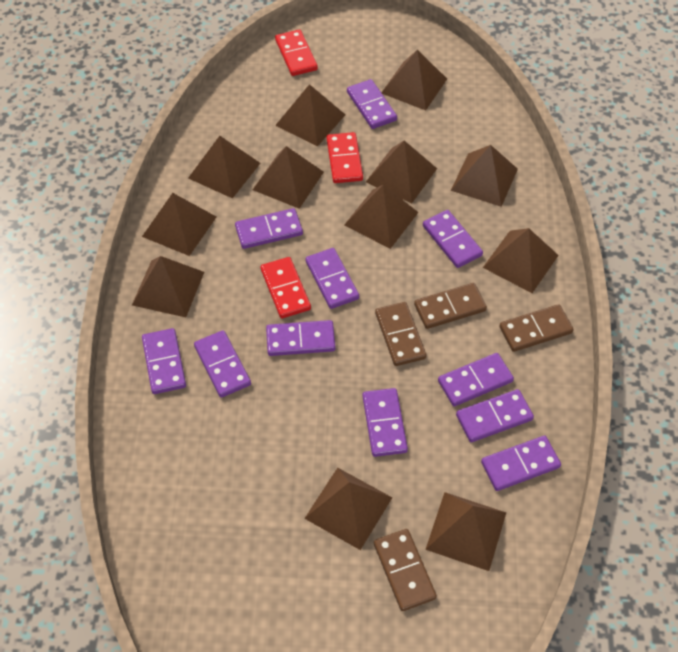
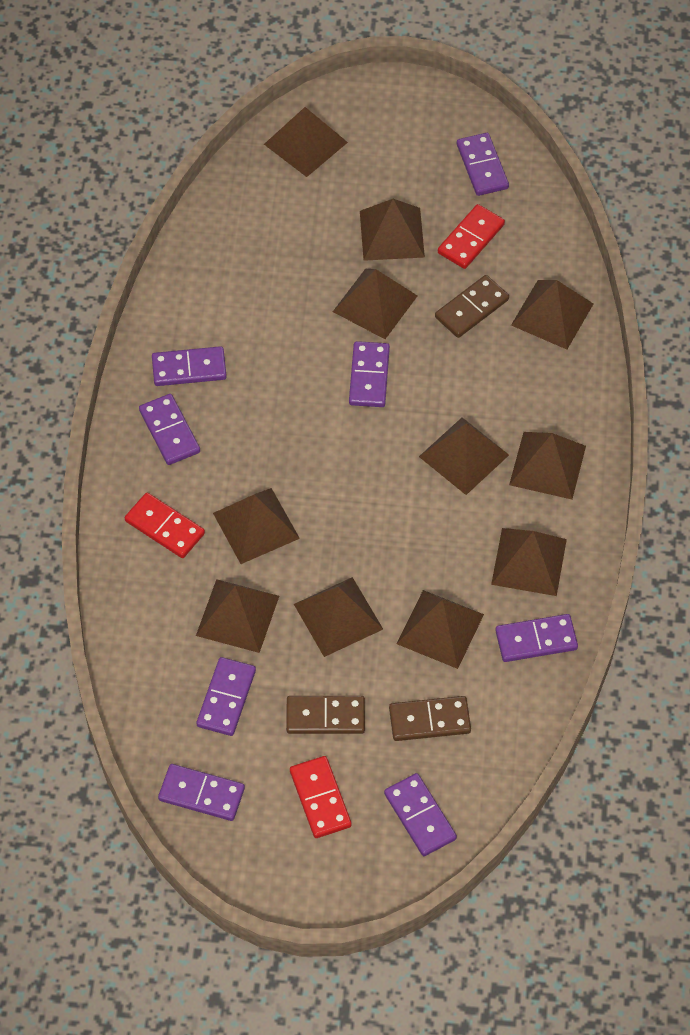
brown domino: [374,529,437,611] [375,302,426,366] [414,283,487,329] [499,304,574,352] = 4 -> [286,696,365,734] [389,696,471,741] [435,275,509,338] = 3
brown pyramid: [132,256,204,317] [142,193,216,256] [188,136,260,199] [253,146,324,209] [275,84,345,147] [304,468,393,550] [344,185,418,249] [366,141,437,203] [381,50,447,111] [425,492,507,571] [451,145,518,207] [483,228,559,293] = 12 -> [196,579,279,653] [213,488,300,564] [264,107,348,177] [294,577,383,657] [333,269,417,339] [360,199,425,261] [396,590,484,669] [419,418,509,495] [491,528,567,596] [509,432,586,499] [511,280,593,349] = 11
purple domino: [142,328,186,394] [194,330,251,398] [235,208,303,249] [266,320,335,356] [305,248,359,309] [347,79,397,129] [362,388,408,457] [423,210,483,268] [438,353,514,406] [456,389,534,442] [481,436,561,491] = 11 -> [139,394,200,465] [152,346,227,386] [158,764,245,821] [196,657,256,736] [349,341,390,407] [384,773,457,856] [457,133,509,196] [495,614,578,662] = 8

